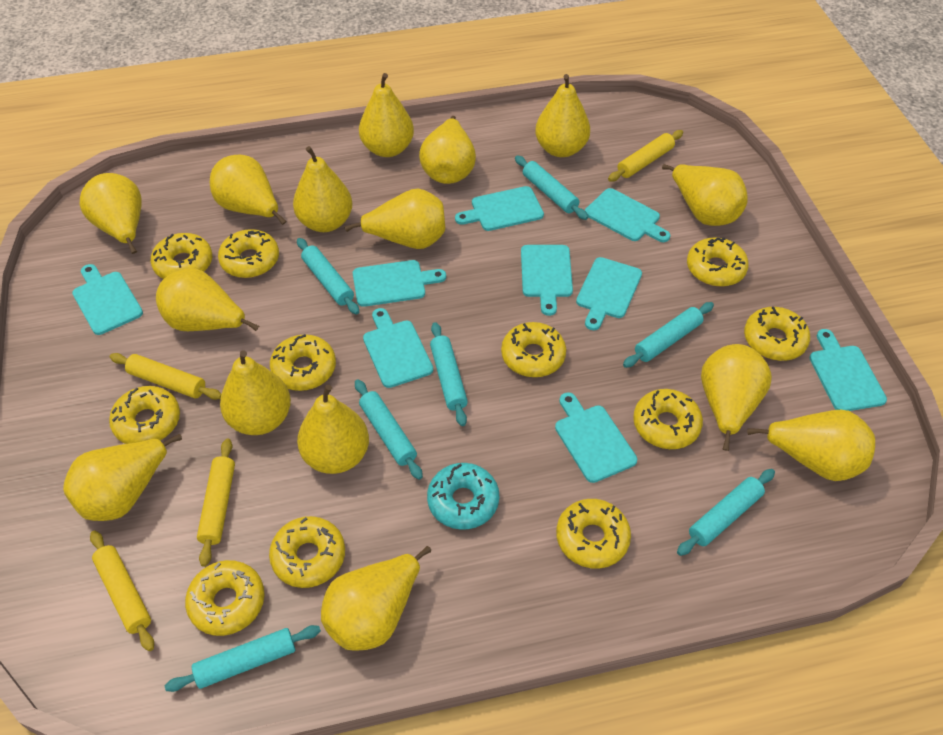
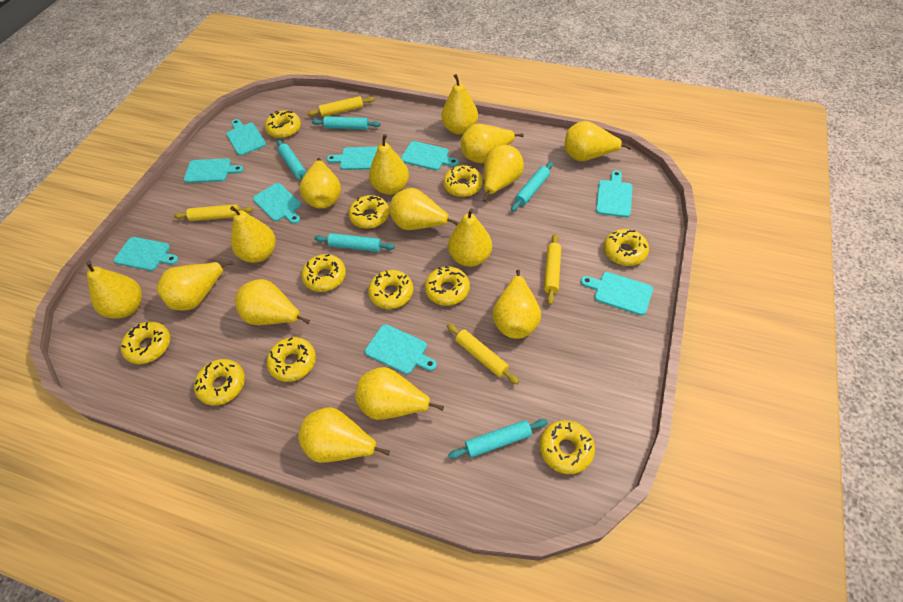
turquoise donut: [427,463,499,530] = 1 -> none = 0
turquoise rolling pin: [165,625,321,692] [297,238,359,314] [355,379,423,480] [430,322,468,426] [515,155,588,220] [623,302,714,368] [677,469,775,556] = 7 -> [277,140,306,179] [312,116,381,130] [314,233,395,252] [448,419,548,459] [511,161,553,211] = 5

